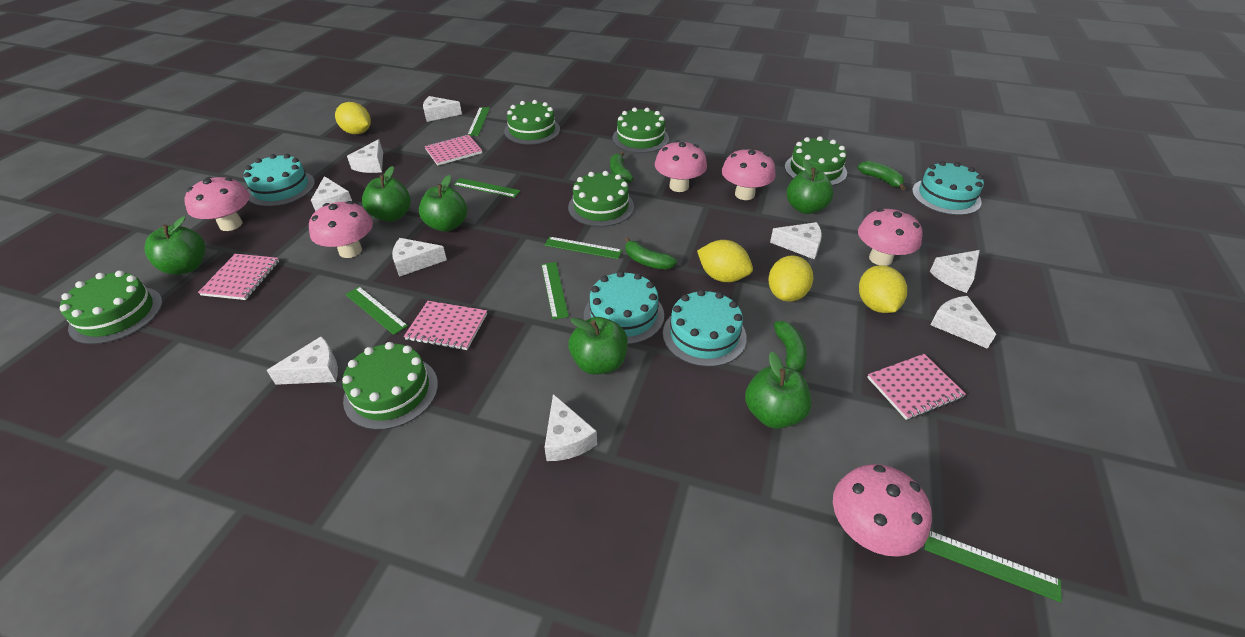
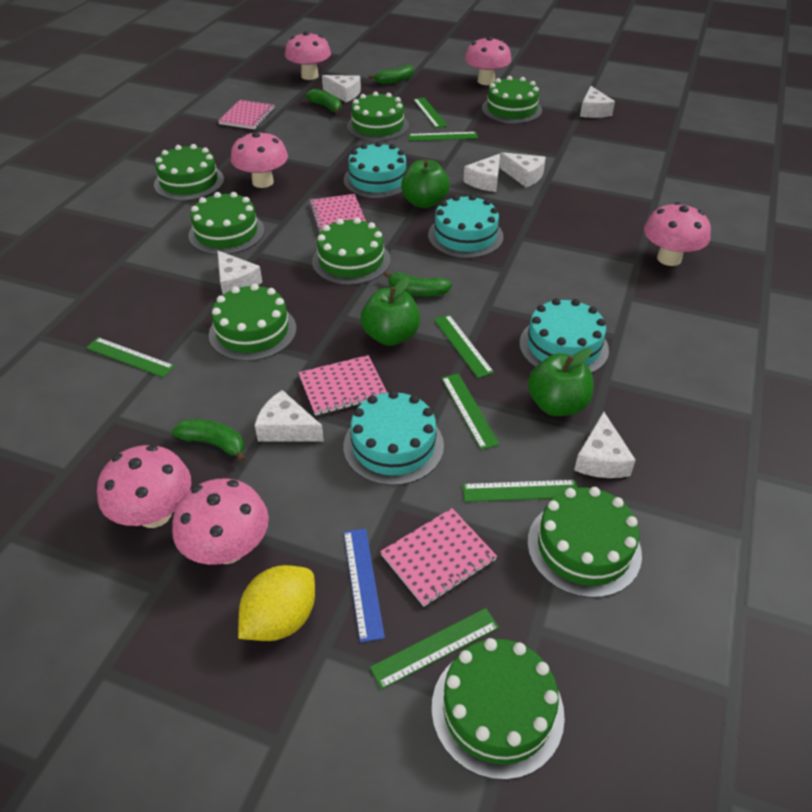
blue ruler: none = 0 -> [344,528,385,643] = 1
green apple: [144,216,206,275] [362,166,411,222] [419,175,467,232] [569,317,628,375] [745,352,812,429] [787,159,834,214] = 6 -> [361,277,420,346] [401,160,450,208] [528,348,593,416] = 3
green cake: [60,270,163,344] [342,342,438,430] [504,100,560,145] [568,171,634,227] [613,108,669,153] [785,136,847,186] = 6 -> [154,144,224,201] [188,192,264,255] [209,284,296,361] [312,218,391,285] [347,91,409,141] [432,638,565,780] [482,76,542,123] [527,487,642,598] = 8
green ruler: [345,287,408,335] [453,178,520,198] [467,107,490,136] [541,262,569,320] [545,237,622,259] [924,531,1062,602] = 6 -> [86,337,175,377] [370,608,499,690] [408,132,478,141] [413,98,448,128] [434,315,494,378] [441,373,500,450] [462,480,577,502] = 7
white cheese: [266,336,338,385] [311,176,352,211] [347,139,383,173] [392,238,447,277] [423,96,462,122] [544,394,597,461] [770,222,822,259] [930,250,980,293] [931,296,996,349] = 9 -> [217,250,262,294] [255,390,324,441] [322,75,361,102] [463,154,500,192] [499,152,546,187] [574,412,636,478] [580,86,615,118] = 7
yellow lemon: [335,102,371,134] [697,240,753,282] [768,255,813,302] [859,265,907,313] = 4 -> [238,565,315,641] = 1

